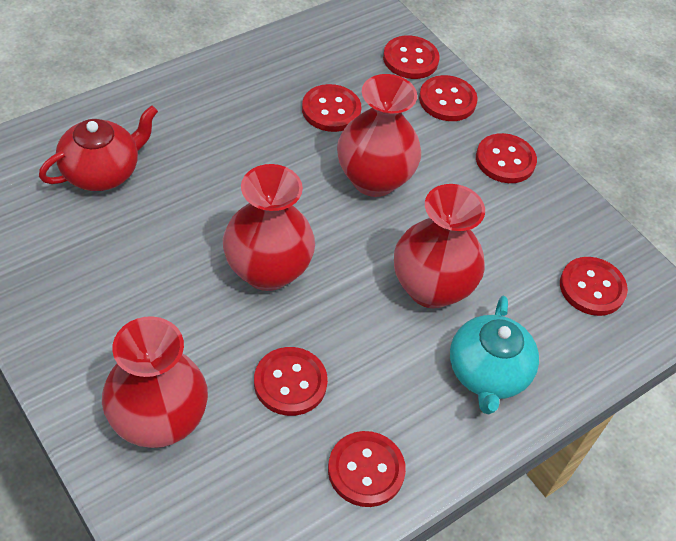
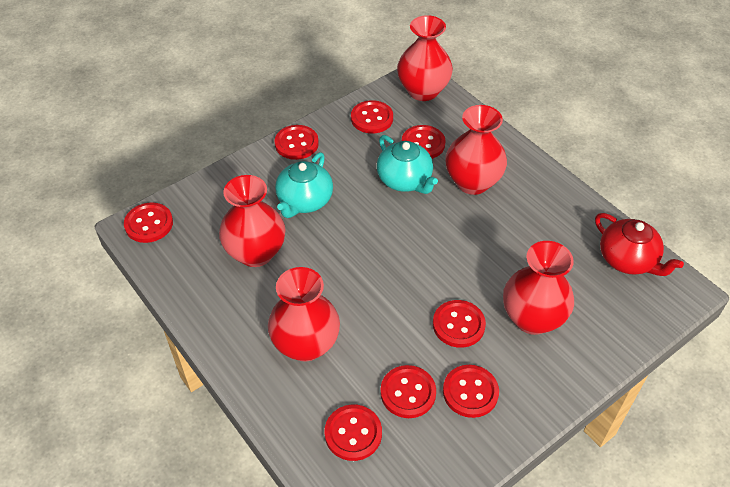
red button: [254,347,328,416] [302,84,361,132] [328,431,406,507] [383,35,440,79] [419,75,478,121] [476,133,537,183] [560,257,628,316] = 7 -> [124,203,173,243] [274,125,319,160] [324,405,382,461] [351,100,393,134] [380,365,436,418] [402,125,446,159] [433,300,486,348] [443,365,499,418] = 8
red vase: [102,316,208,448] [223,164,315,291] [337,74,421,197] [394,184,485,309] = 4 -> [219,175,285,267] [268,267,340,361] [397,15,453,101] [445,105,507,195] [503,241,574,335] = 5
turquoise teapot: [450,296,539,414] = 1 -> [275,152,333,218] [377,135,438,194] = 2

